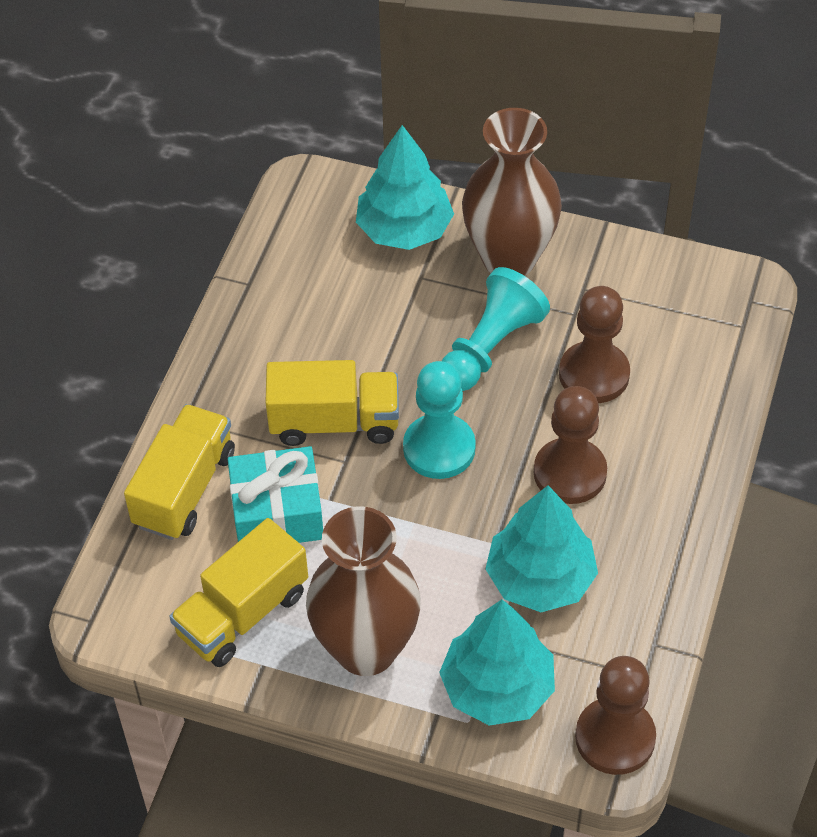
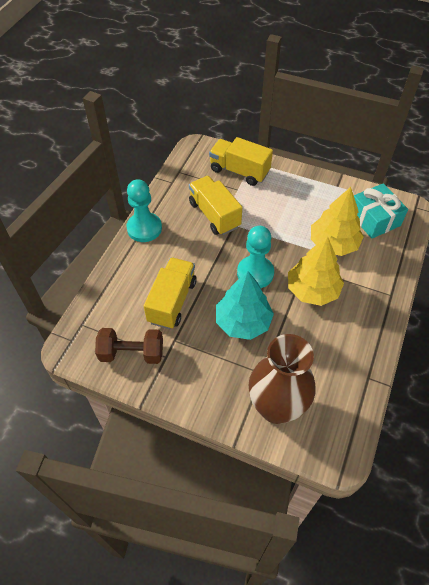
brown dumbbell: none = 0 -> [95,328,163,364] = 1
brown pawn: [534,386,607,504] [559,286,630,403] [575,656,656,775] = 3 -> none = 0
brown vase: [306,506,421,676] [462,108,562,276] = 2 -> [248,334,316,424] = 1
turquoise tree: [356,125,454,250] [439,599,555,726] [486,485,598,612] = 3 -> [216,271,274,340] = 1
yellow tree: none = 0 -> [288,236,344,306] [311,187,364,256] = 2

